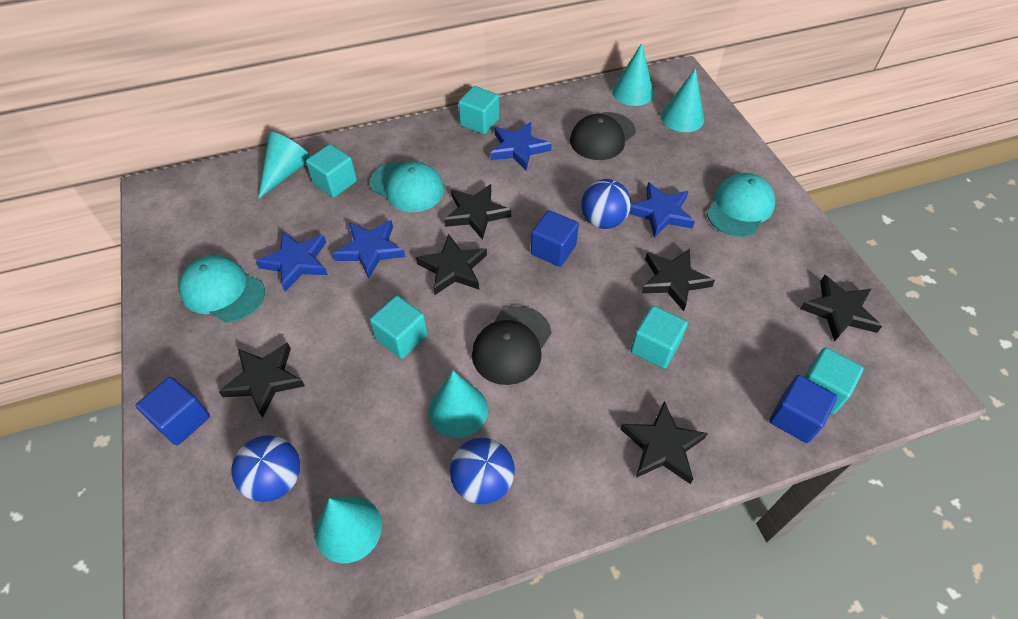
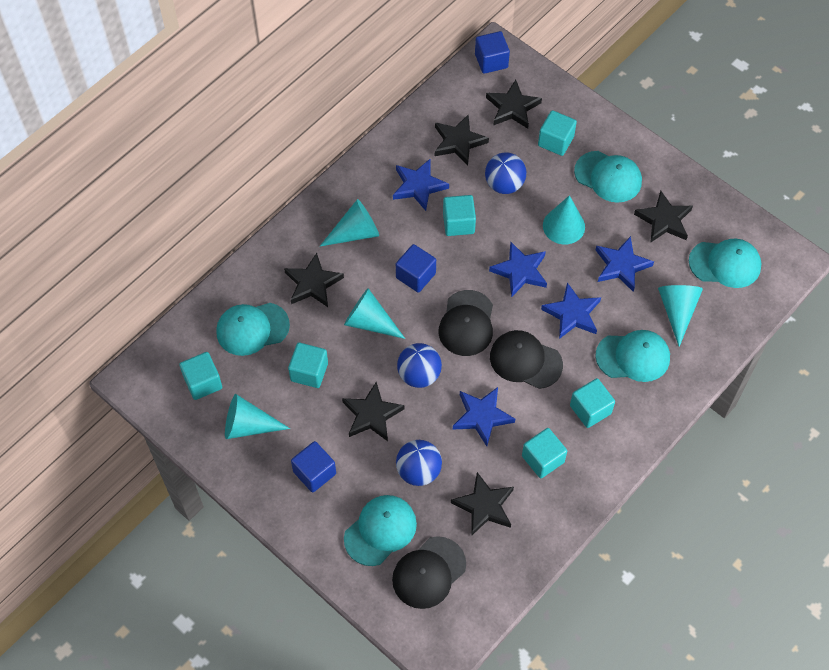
black cap: [472,306,551,385] [570,112,636,160] = 2 -> [392,536,466,609] [439,290,493,356] [490,330,563,389] = 3
blue star: [256,231,328,292] [332,220,405,279] [490,122,552,170] [629,182,695,238] = 4 -> [393,158,449,211] [453,387,515,446] [489,242,547,298] [541,283,601,339] [596,236,654,292] = 5
turquoise cap: [179,256,265,322] [370,161,444,212] [707,173,775,237] = 3 -> [216,303,290,356] [344,495,417,566] [574,151,642,203] [595,330,670,382] [689,239,762,288] = 5
turquoise cube: [306,144,357,197] [370,296,428,359] [458,86,499,134] [631,306,688,369] [804,347,864,414] = 5 -> [179,352,222,400] [288,343,328,388] [443,195,476,236] [522,428,567,478] [538,110,577,156] [570,378,615,428] = 6

